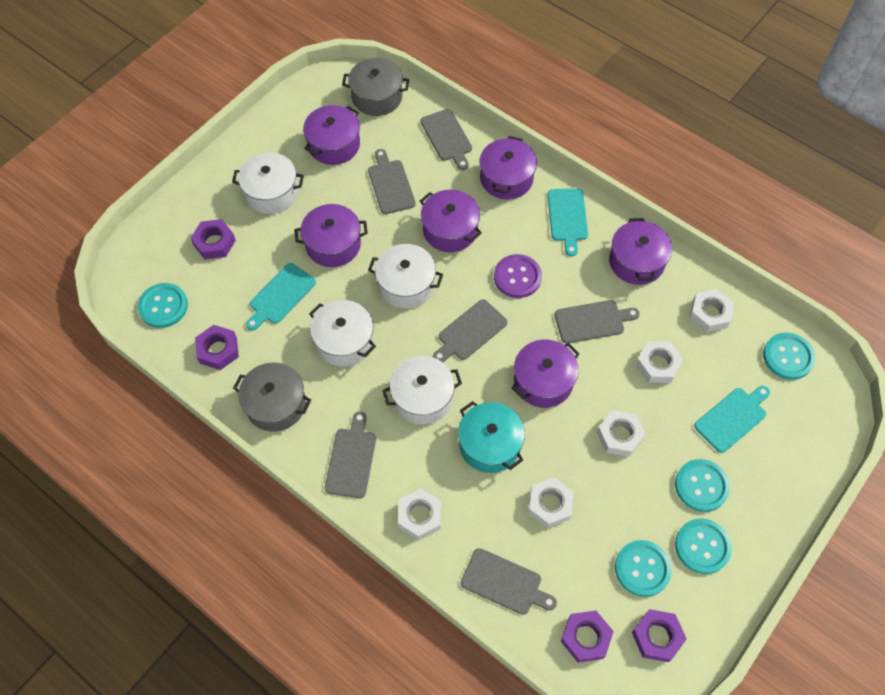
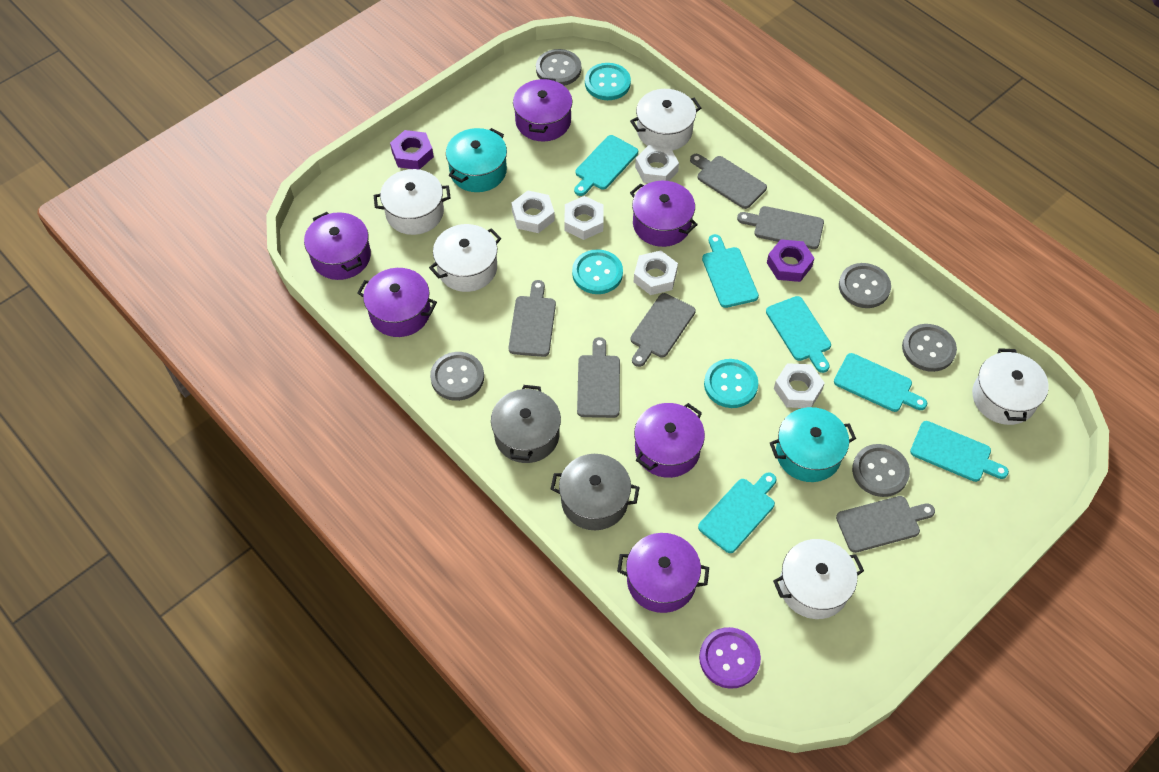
grey button: none = 0 -> [430,352,484,401] [536,49,581,86] [839,263,891,308] [852,444,910,497] [902,324,957,372] = 5
purple nut: [191,219,236,259] [195,325,239,370] [561,610,614,663] [632,609,686,662] = 4 -> [390,130,434,170] [767,239,815,282] = 2
turquoise button: [138,283,188,328] [615,540,672,597] [675,459,730,512] [675,519,732,574] [763,333,815,380] = 5 -> [572,249,623,294] [585,63,631,100] [704,359,758,408] = 3
turquoise cutting board: [246,263,316,331] [548,189,588,256] [694,386,770,453] = 3 -> [574,135,638,196] [698,472,777,553] [702,234,759,308] [766,296,831,373] [834,353,927,412] [910,421,1009,482] = 6
turquoise pot: [458,401,525,473] = 1 -> [446,128,507,192] [770,407,856,482] = 2
white pot: [232,152,304,214] [309,300,376,367] [368,244,443,308] [382,356,462,424] = 4 -> [374,169,451,235] [429,224,501,292] [630,89,701,151] [773,539,864,619] [972,348,1049,425] = 5

